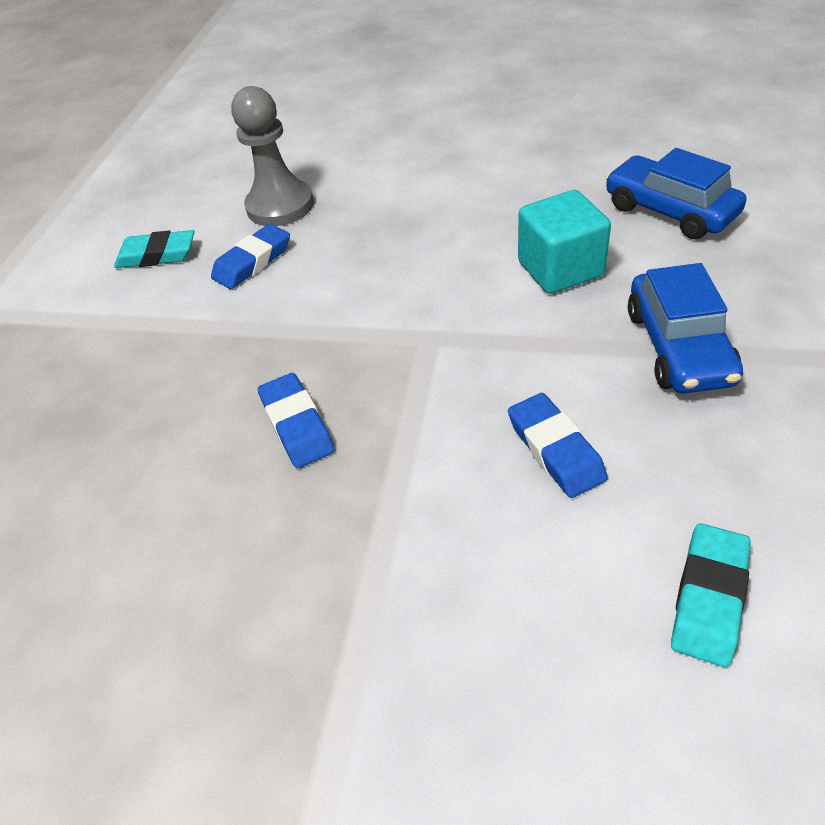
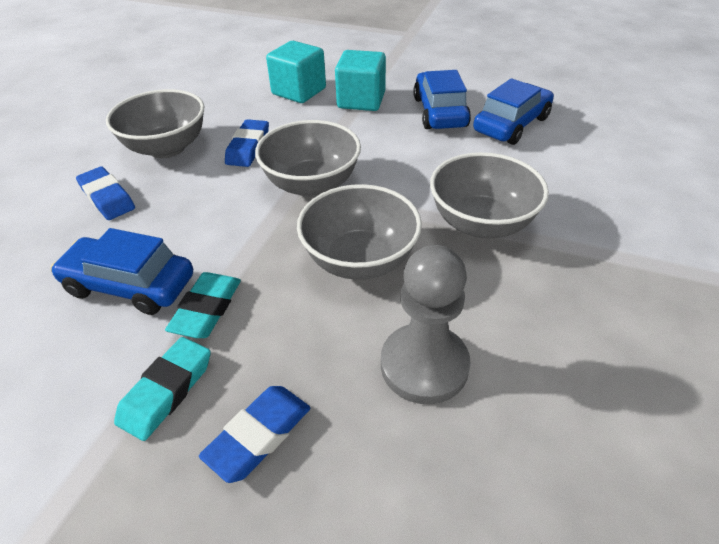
blue car: [606,148,746,239] [628,263,743,393] = 2 -> [50,228,193,315] [413,70,471,129] [473,78,554,145] = 3
grey bowl: none = 0 -> [106,89,204,158] [255,120,361,197] [297,184,422,280] [430,152,549,238] = 4
turquoise cube: [518,190,611,294] = 1 -> [266,41,326,103] [335,50,386,111] = 2

